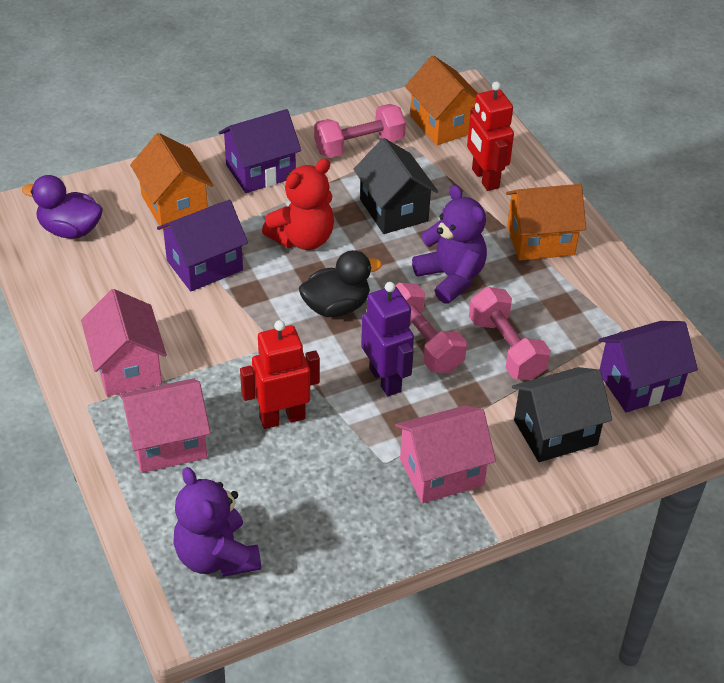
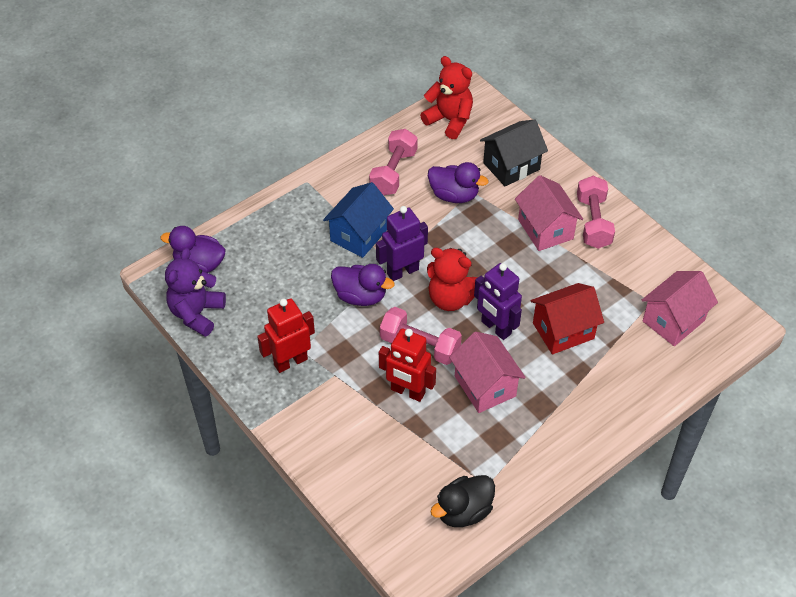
black house: [354,138,438,234] [512,367,612,462] = 2 -> [480,119,548,186] = 1
blue house: none = 0 -> [323,182,394,258] = 1
orange house: [130,133,213,229] [405,55,478,145] [506,184,586,261] = 3 -> none = 0
purple duck: [22,175,103,239] = 1 -> [161,226,226,273] [331,264,395,306] [428,162,489,203] = 3
purple house: [157,200,248,291] [219,109,301,193] [598,321,698,412] = 3 -> none = 0
purple robot: [361,282,414,396] = 1 -> [376,206,428,281] [474,263,522,340] = 2
purple teddy bear: [173,467,261,577] [412,185,487,304] = 2 -> [165,248,226,337] = 1
red house: none = 0 -> [530,283,604,354] = 1
red teddy bear: [262,158,334,250] = 1 -> [420,56,473,139] [427,248,478,311] = 2

